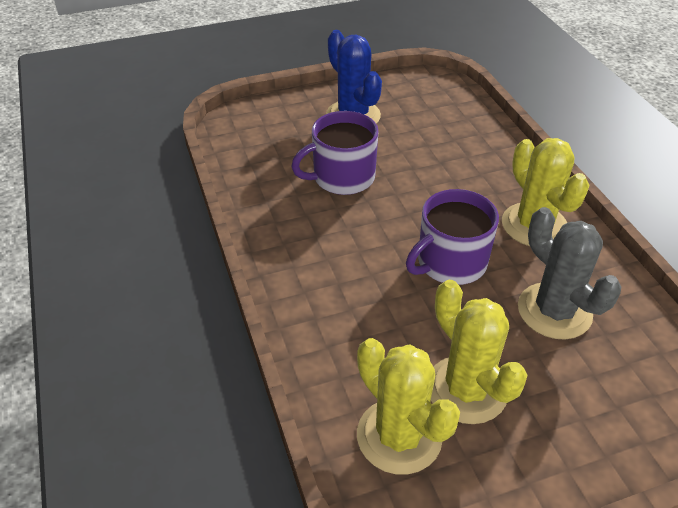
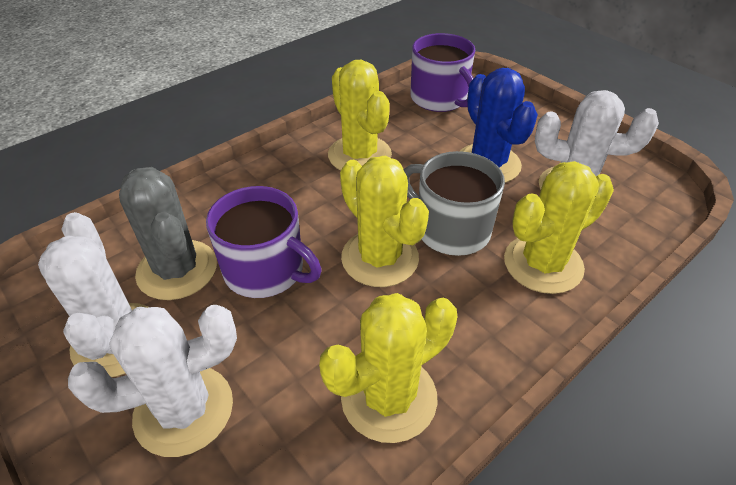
grey mug: none = 0 -> [403,151,505,256] = 1
white cactus: none = 0 -> [38,212,148,377] [68,305,237,457] [535,90,659,190] = 3
yellow cactus: [357,338,460,475] [431,280,527,424] [502,138,590,246] = 3 -> [319,293,458,443] [328,60,392,171] [340,156,429,287] [504,161,614,294] = 4

